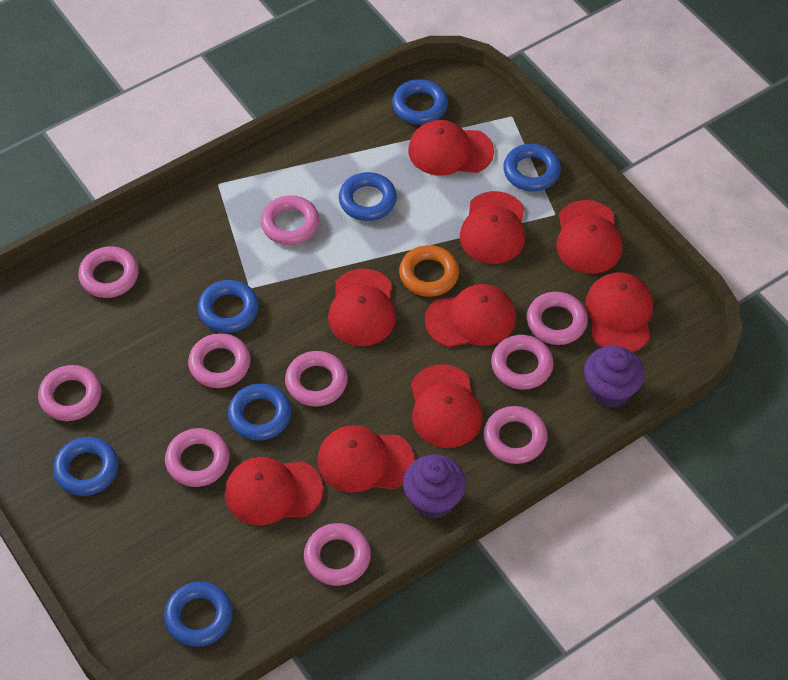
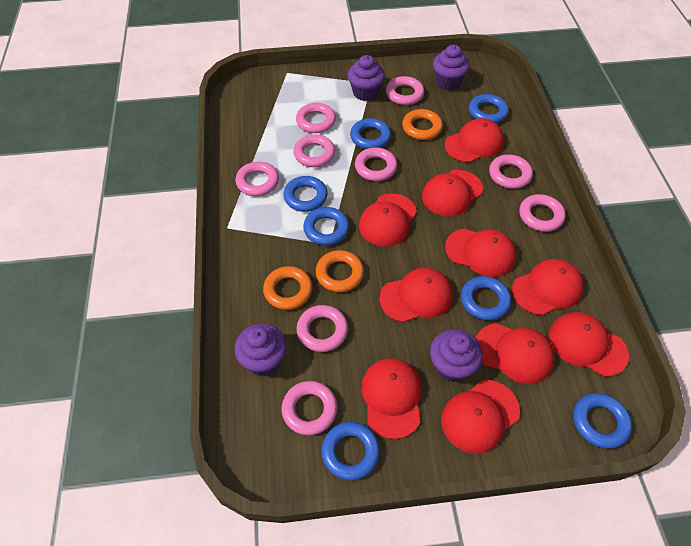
orange ring: [399,245,459,297] = 1 -> [263,266,313,310] [316,250,364,292] [402,109,443,140] = 3
pink ring: [38,365,101,421] [78,246,139,298] [165,428,230,487] [188,333,251,388] [261,195,319,245] [285,351,348,406] [304,523,371,586] [483,406,548,464] [491,335,554,390] [527,292,588,345] = 10 -> [236,162,279,196] [282,381,338,435] [293,134,335,167] [296,103,336,133] [297,305,348,352] [355,147,397,181] [386,76,424,105] [489,155,533,189] [519,194,566,232] = 9
purple cupcake: [403,454,466,519] [584,346,645,408] = 2 -> [235,323,287,376] [348,55,385,101] [430,329,483,382] [433,45,470,91] = 4
red cap: [225,457,323,525] [318,425,415,493] [328,268,396,346] [408,120,494,176] [411,364,483,448] [425,284,516,347] [460,191,525,264] [556,200,622,274] [585,272,653,352] = 9 -> [359,193,417,247] [361,358,422,439] [380,268,453,322] [422,170,483,217] [441,380,520,454] [445,118,504,162] [445,229,517,277] [476,323,555,384] [512,259,584,315] [549,312,629,377] = 10

